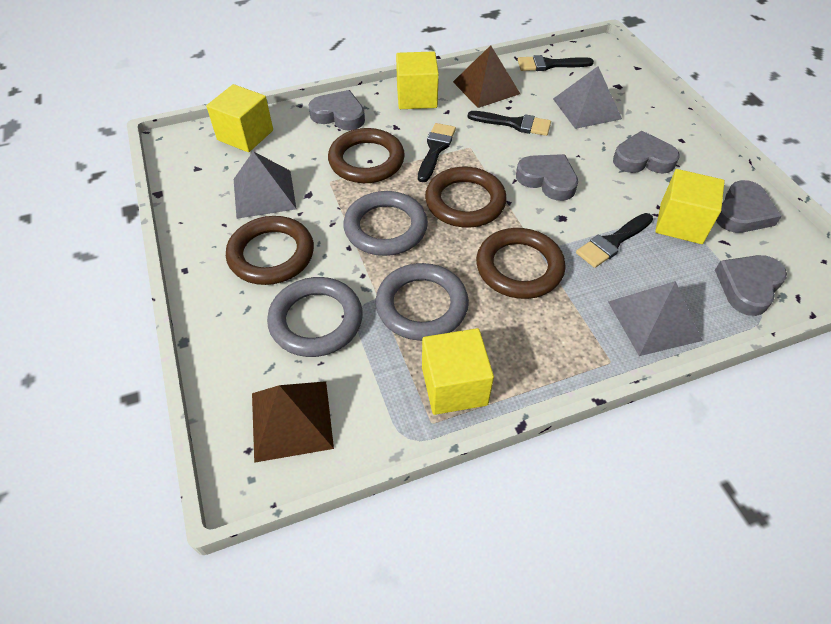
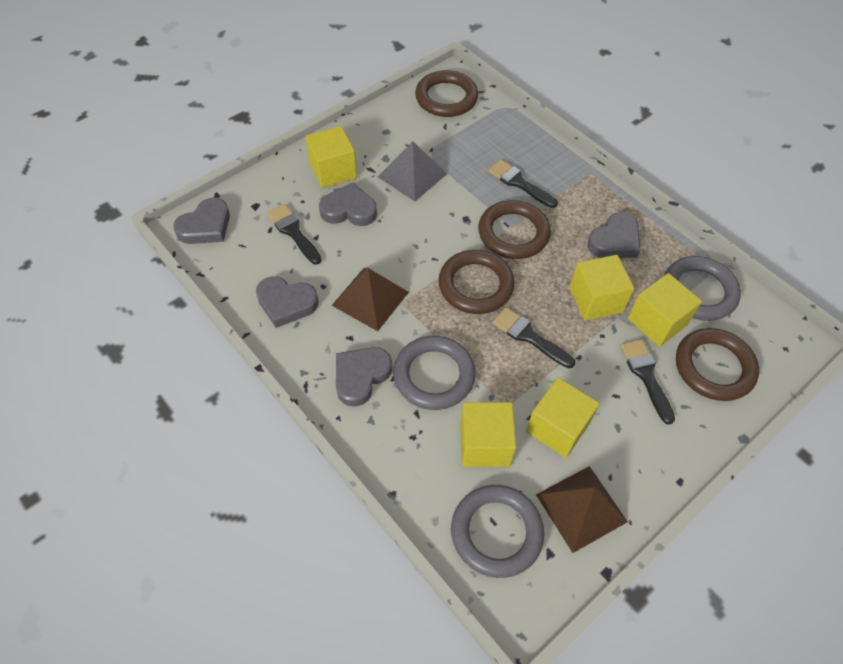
grey pyramid: [234,151,296,219] [553,66,622,129] [608,281,703,356] = 3 -> [378,141,447,201] = 1
yellow cube: [206,84,273,152] [396,51,439,109] [422,328,494,415] [655,169,725,244] = 4 -> [305,126,357,188] [460,402,516,467] [526,378,599,458] [569,255,634,321] [628,273,702,347] = 5

